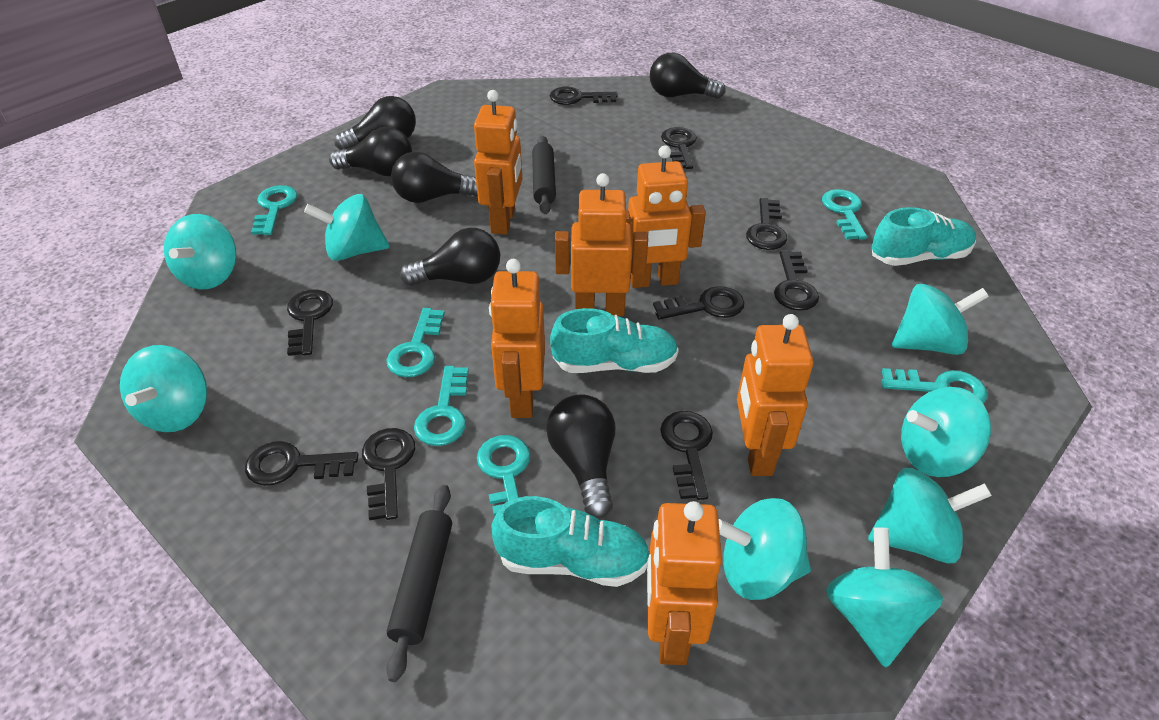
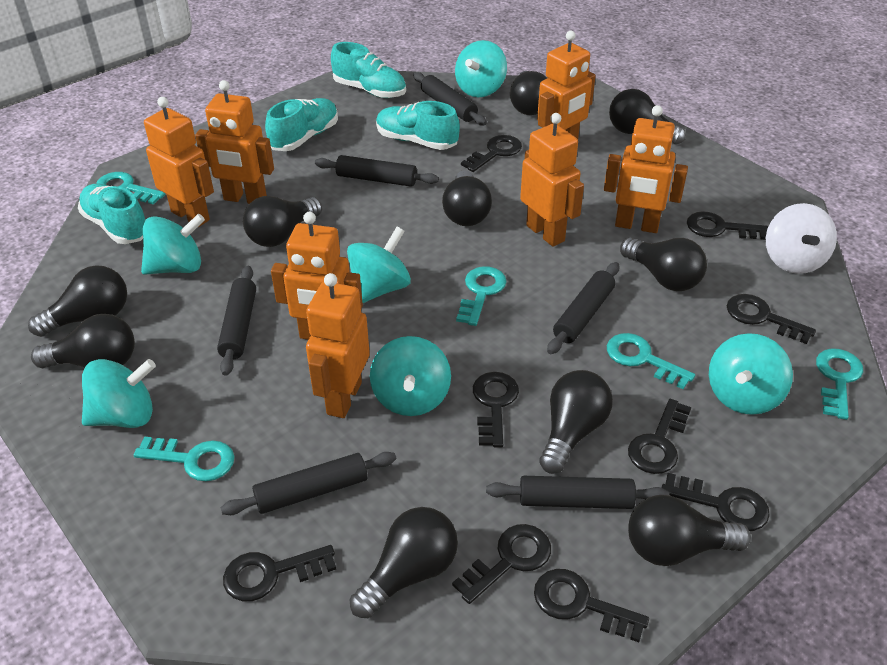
black light bulb: [329,127,412,176] [334,96,416,150] [391,152,478,203] [400,228,500,286] [546,394,615,518] [650,53,726,99] = 6 -> [28,265,127,337] [31,314,135,368] [243,196,322,247] [350,507,458,618] [442,170,492,226] [510,71,547,115] [539,370,613,474] [609,89,686,145] [620,237,707,291] [628,495,751,566] = 10
black rolling pin: [386,485,452,682] [532,136,556,214] = 2 -> [217,266,256,376] [221,452,396,515] [315,155,439,187] [413,72,487,126] [486,476,669,509] [547,262,619,354] = 6
orange robot: [474,90,522,235] [489,259,545,418] [555,173,648,316] [626,145,706,288] [647,501,722,665] [737,314,814,476] = 6 -> [144,97,214,227] [195,80,274,204] [271,212,363,340] [306,273,370,418] [520,113,584,247] [537,31,596,139] [604,105,688,233] = 7
turquoise key: [251,185,297,235] [386,308,445,377] [414,366,469,446] [477,435,530,516] [822,189,867,240] [881,368,987,403] = 6 -> [96,172,165,205] [134,436,234,481] [456,266,507,326] [607,333,695,389] [816,348,863,420] = 5
turquoise shoe: [491,496,649,587] [550,308,679,373] [872,207,976,266] = 3 -> [78,184,145,244] [265,98,338,151] [331,42,406,98] [376,101,460,150] = 4
turquoise spinning top: [120,345,207,432] [164,214,237,289] [304,194,390,261] [718,498,811,600] [826,527,943,668] [868,468,992,563] [892,284,989,355] [901,387,991,477] = 8 -> [82,359,156,428] [141,214,205,275] [347,227,411,303] [370,336,451,416] [455,40,507,97] [709,333,793,415] = 6
white spinning top: none = 0 -> [766,203,837,274] = 1

